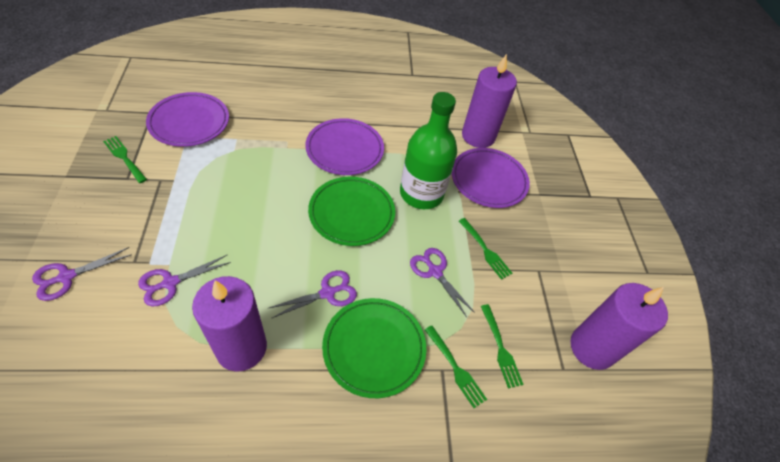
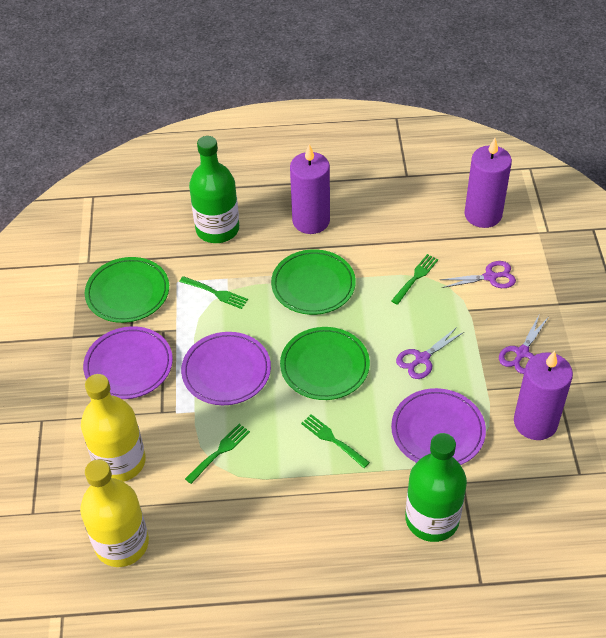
green bottle: [400,92,457,209] = 1 -> [189,136,239,243] [405,433,467,542] = 2
green plate: [308,177,395,246] [322,298,426,398] = 2 -> [85,257,169,323] [271,249,356,315] [280,327,370,400] = 3
purple scissors: [32,247,132,301] [138,255,231,307] [269,270,357,318] [410,248,475,317] = 4 -> [396,327,464,379] [440,261,516,288] [499,315,548,374] = 3
yellow bottle: none = 0 -> [80,459,149,567] [81,374,146,482] = 2

